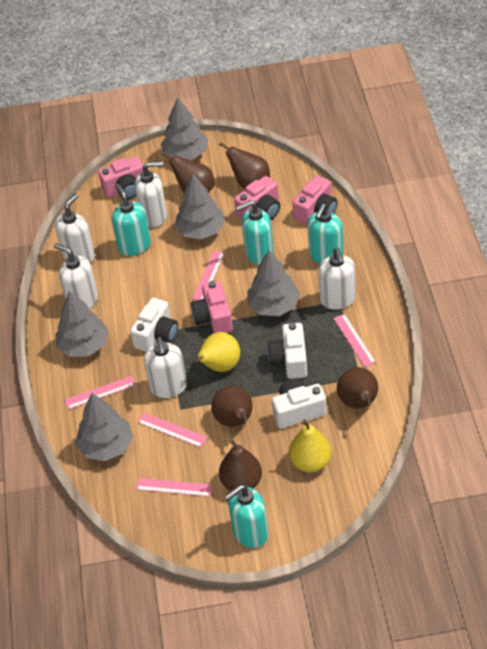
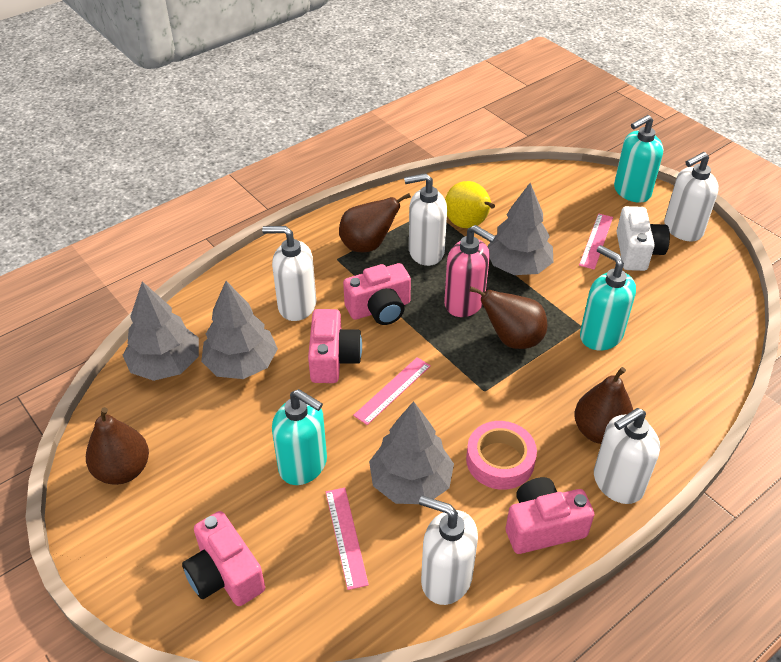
brown pear: [162,151,214,193] [212,385,253,427] [219,142,270,188] [219,440,262,491] [337,367,378,408] = 5 -> [86,407,149,485] [339,193,411,252] [469,286,548,349] [574,367,633,444] = 4
grey tree: [55,291,109,357] [75,393,133,461] [161,97,208,160] [175,174,225,239] [247,250,300,316] = 5 -> [123,281,199,381] [201,281,278,379] [369,401,454,504] [487,183,553,275] = 4
pink ruler: [64,376,136,410] [136,478,213,497] [137,413,208,448] [192,251,225,300] [333,314,376,367] = 5 -> [326,488,369,590] [353,357,431,425] [579,213,613,270] = 3
pink soap dispenser: none = 0 -> [444,225,496,317] = 1
pink tape: none = 0 -> [466,421,537,490] = 1
turquoise soap dispenser: [112,184,151,256] [224,485,268,548] [236,200,274,265] [307,204,343,264] = 4 -> [272,389,327,485] [580,245,636,350] [614,115,663,203] = 3
white camera: [130,298,178,352] [268,322,308,379] [272,379,327,429] = 3 -> [616,206,670,271] = 1
yellow pear: [194,332,240,372] [289,419,332,473] = 2 -> [445,181,495,228] = 1

